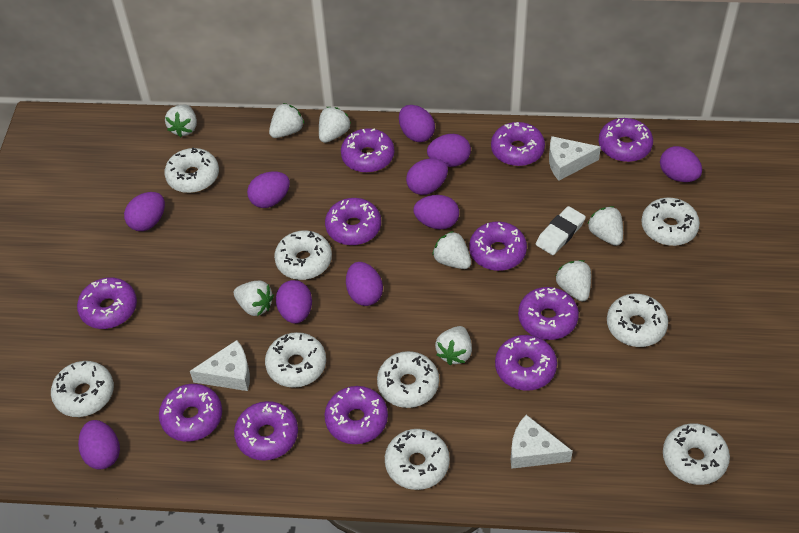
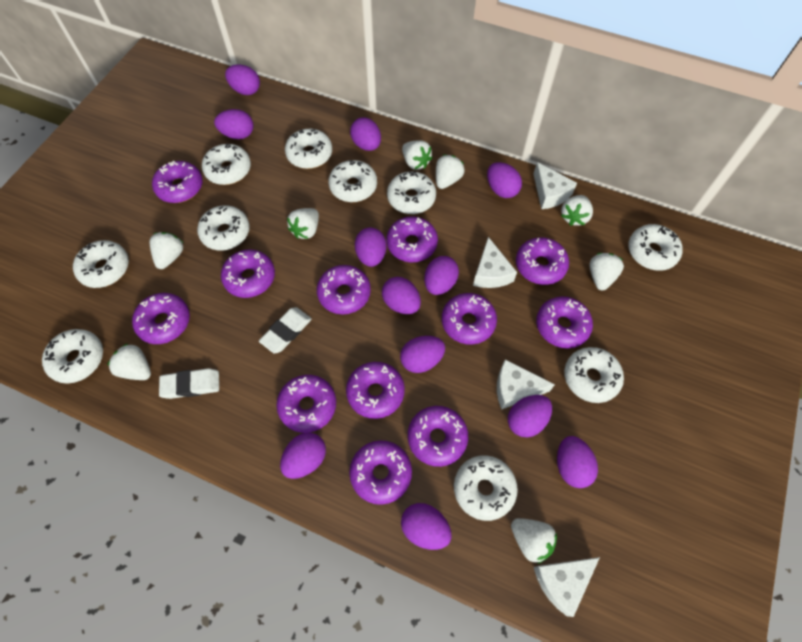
purple donut: [77,277,137,329] [159,384,222,441] [234,401,298,461] [325,198,381,245] [325,386,388,444] [341,128,394,173] [469,221,527,271] [491,122,545,166] [495,335,557,390] [518,287,579,340] [599,118,653,162] = 11 -> [132,293,190,344] [152,160,203,203] [221,249,275,298] [276,375,336,433] [317,265,371,315] [346,362,405,419] [349,440,412,505] [386,217,438,262] [408,406,468,467] [442,293,497,345] [516,237,569,285] [536,297,593,348] = 12
purple egg: [78,420,120,470] [124,192,165,231] [247,171,290,208] [276,280,312,324] [346,262,383,306] [399,105,435,142] [406,158,448,195] [413,195,459,229] [427,134,471,167] [660,146,702,182] = 10 -> [214,109,253,139] [225,65,260,95] [280,433,326,479] [350,117,381,151] [355,228,387,267] [382,277,421,314] [400,336,445,373] [401,503,452,550] [424,256,459,295] [487,162,522,198] [508,395,552,438] [557,436,598,488] = 12
white cheese: [190,340,250,391] [511,415,573,469] [549,136,601,181] = 3 -> [473,237,517,288] [497,359,555,409] [533,162,577,209] [534,557,600,617] = 4
white donut: [51,361,114,417] [164,148,219,193] [265,332,326,388] [274,230,332,280] [377,351,439,408] [385,429,450,490] [607,294,668,347] [641,198,700,246] [663,423,730,485] = 9 -> [42,329,103,384] [73,240,129,288] [197,205,250,251] [202,143,251,185] [285,129,332,169] [328,160,377,202] [387,171,436,214] [454,455,518,521] [564,347,624,403] [628,224,683,271] = 10
white eraser: [536,206,586,255] = 1 -> [159,368,219,399] [259,307,312,353] = 2

